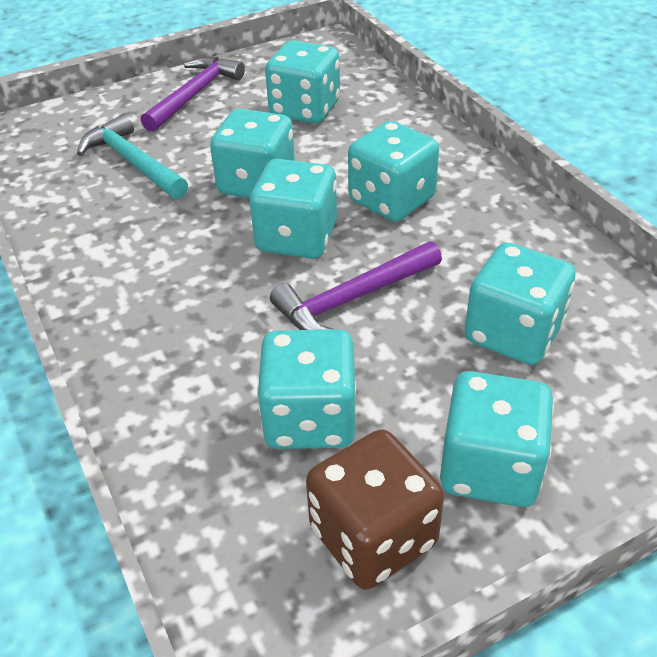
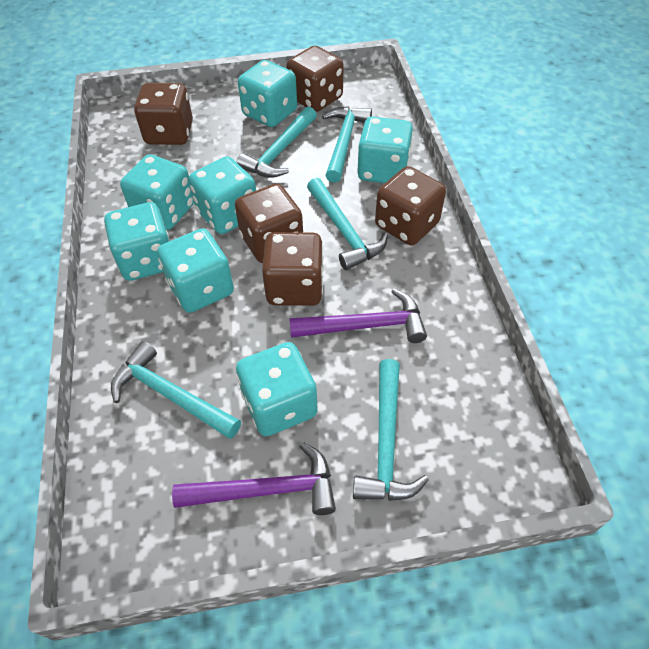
brown dice: [306,429,444,590] = 1 -> [134,83,193,145] [235,184,303,263] [262,232,324,306] [286,46,344,112] [375,166,446,245] = 5
turquoise hammer: [77,114,188,199] = 1 -> [111,341,241,439] [236,106,317,178] [307,178,388,270] [322,106,372,183] [353,359,429,501] = 5

